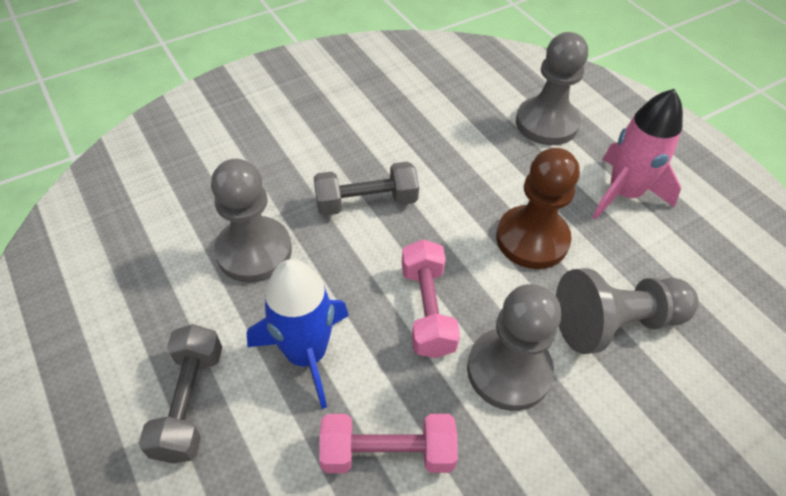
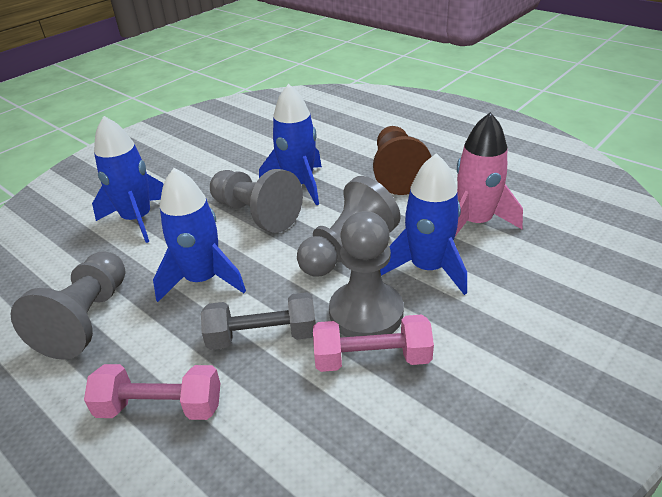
blue rocket: [247,259,349,409] = 1 -> [92,116,164,243] [153,168,246,302] [259,84,322,205] [380,153,467,295] = 4
grey dumbbell: [139,324,222,463] [314,161,419,216] = 2 -> [201,292,316,350] = 1

